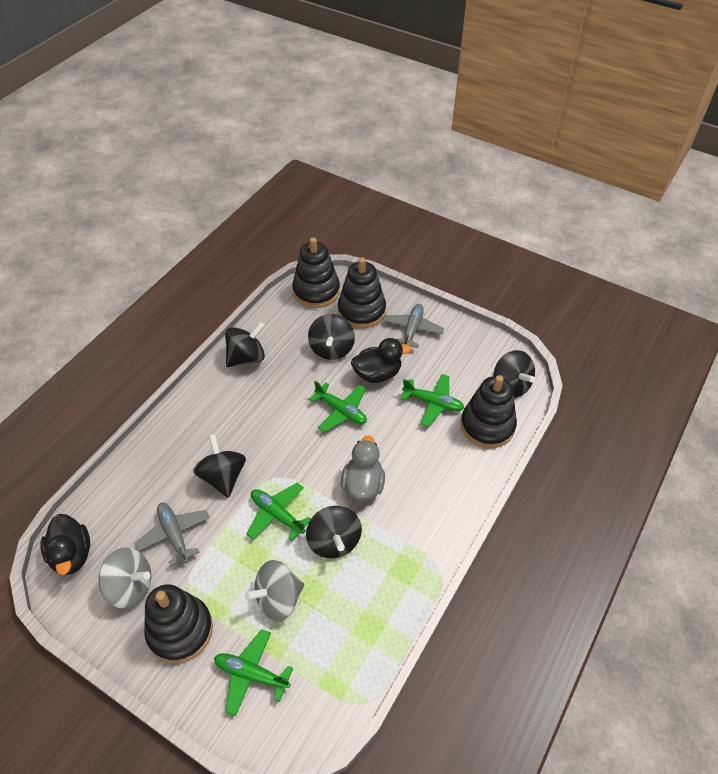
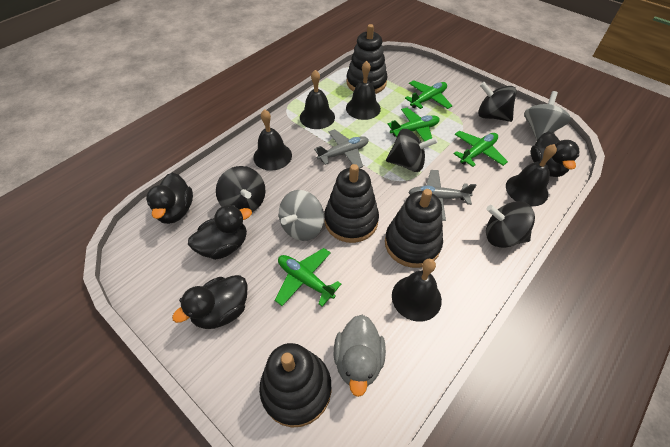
black bell: none = 0 -> [253,109,292,171] [300,70,335,129] [346,61,381,120] [392,259,442,322] [506,144,557,206] = 5
black duck: [40,514,90,575] [351,338,411,383] = 2 -> [146,173,193,224] [172,275,247,329] [188,205,252,260] [531,131,579,177] = 4
black spinning top: [193,434,246,498] [225,322,265,367] [306,506,362,558] [308,314,355,360] [493,350,535,398] = 5 -> [216,166,266,212] [386,129,438,172] [478,82,516,122] [486,201,535,248] = 4

